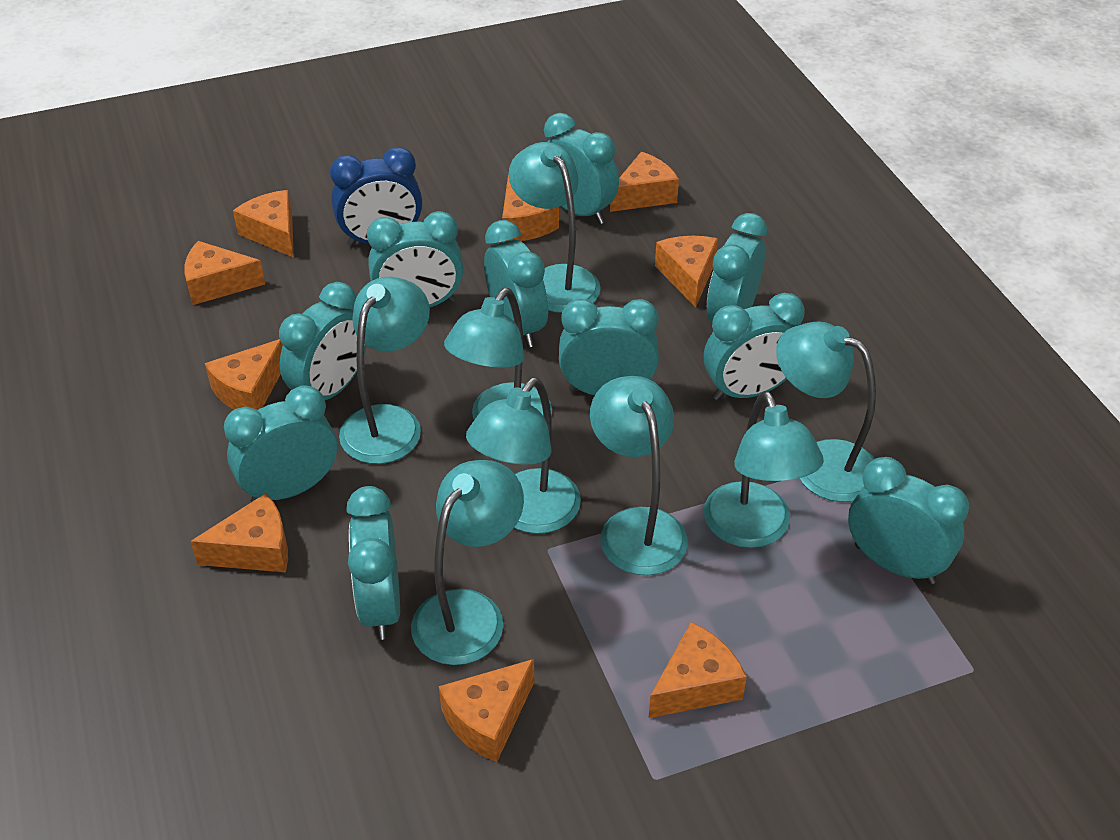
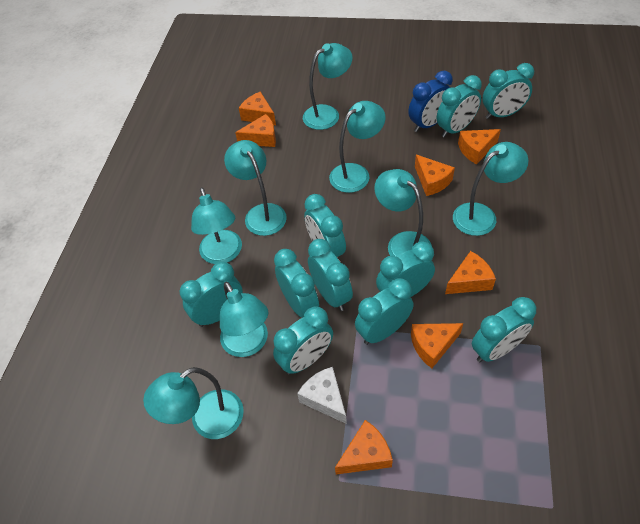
orange cheese: [184,241,265,305] [190,493,288,572] [205,339,283,410] [233,190,294,258] [439,659,535,762] [502,175,559,242] [610,152,679,212] [649,622,747,718] [655,236,718,307] = 9 -> [235,114,276,147] [239,92,276,125] [335,420,393,474] [411,323,463,368] [415,155,455,196] [445,251,496,294] [458,129,501,164] = 7
white cheese: none = 0 -> [297,367,347,424] = 1

